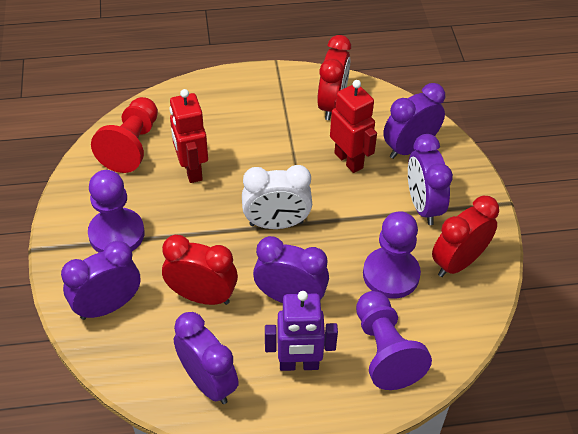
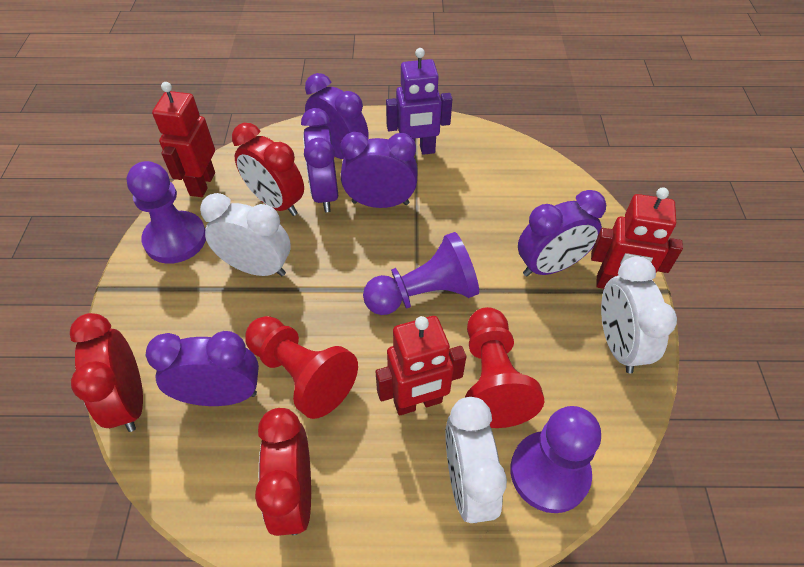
red pawn: [91,97,158,173] = 1 -> [245,316,358,419] [465,307,545,428] = 2
red robot: [169,89,208,183] [330,80,377,173] = 2 -> [152,82,215,197] [376,316,466,416] [591,187,683,289] = 3
white clock: [242,165,312,229] = 1 -> [200,193,291,276] [445,397,507,523] [601,256,677,373] = 3

